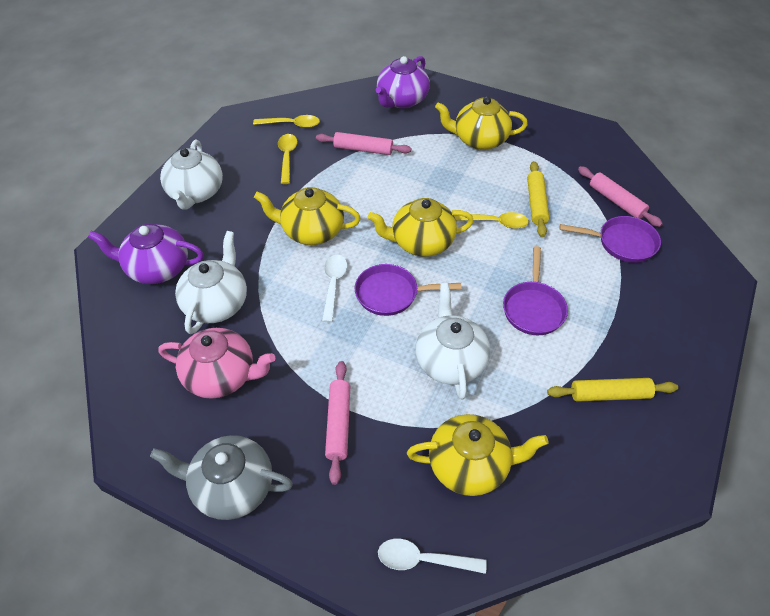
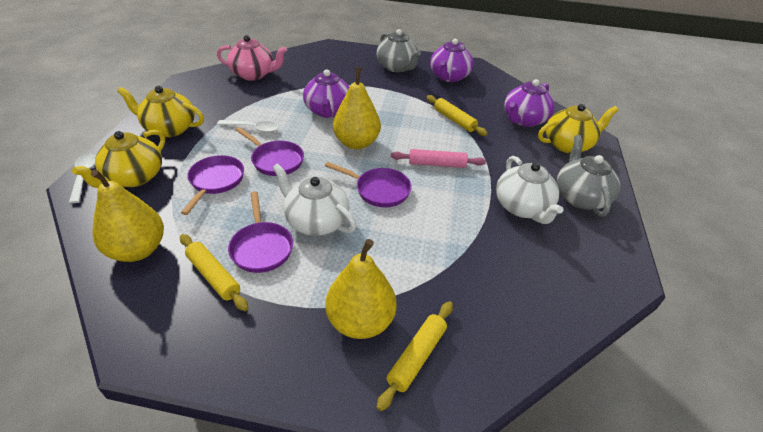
grey teapot: [150,435,293,520] = 1 -> [376,29,421,72] [557,135,620,217] = 2
pink rolling pin: [316,132,411,155] [325,361,350,485] [578,166,663,227] = 3 -> [391,149,486,168] = 1
purple pan: [355,264,462,316] [503,246,568,335] [559,216,661,263] = 3 -> [181,155,244,215] [228,191,293,273] [236,127,304,176] [325,162,412,207] = 4
purple teapot: [88,224,204,284] [376,56,430,109] = 2 -> [303,69,349,118] [430,39,474,82] [504,79,555,127] = 3
white teapot: [160,140,223,209] [175,231,247,334] [416,283,490,400] = 3 -> [272,163,356,236] [496,156,564,224] = 2
yellow pear: none = 0 -> [91,169,164,262] [325,239,396,339] [333,67,381,149] = 3
yellow rolling pin: [527,161,549,237] [547,378,678,402] = 2 -> [180,234,248,311] [377,301,453,411] [427,95,488,136] = 3
yellow spoon: [253,115,320,128] [278,134,298,184] [454,212,529,229] = 3 -> none = 0
yellow teapot: [254,187,360,245] [368,198,474,257] [407,414,549,496] [435,96,528,150] = 4 -> [72,130,165,188] [117,86,204,137] [538,104,618,153] = 3

